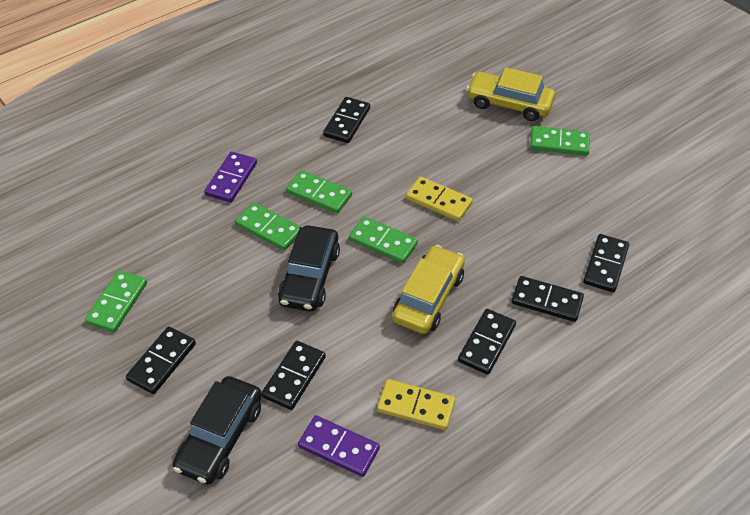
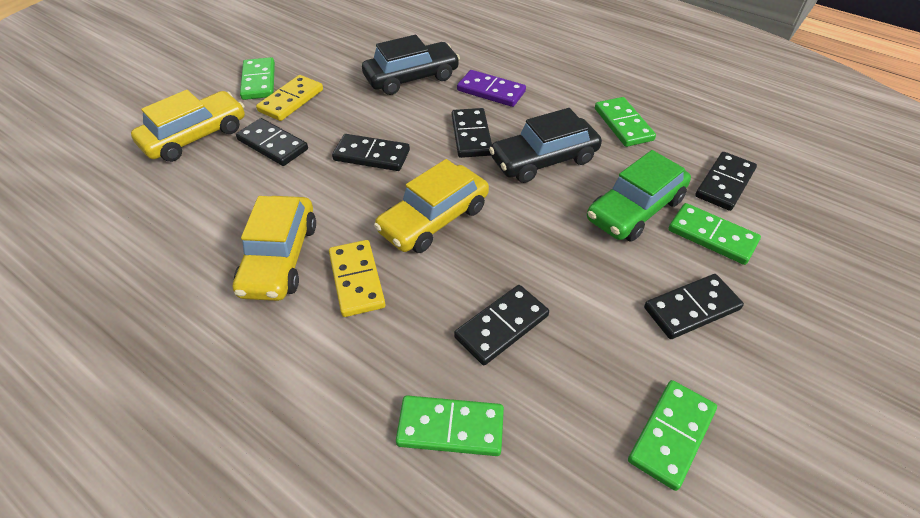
green car: none = 0 -> [587,150,691,242] = 1
purple domino: [205,152,257,203] [298,415,380,477] = 2 -> [457,70,526,107] = 1
yellow car: [392,245,465,334] [466,67,555,121] = 2 -> [131,90,245,162] [233,196,316,301] [374,159,489,253] = 3

